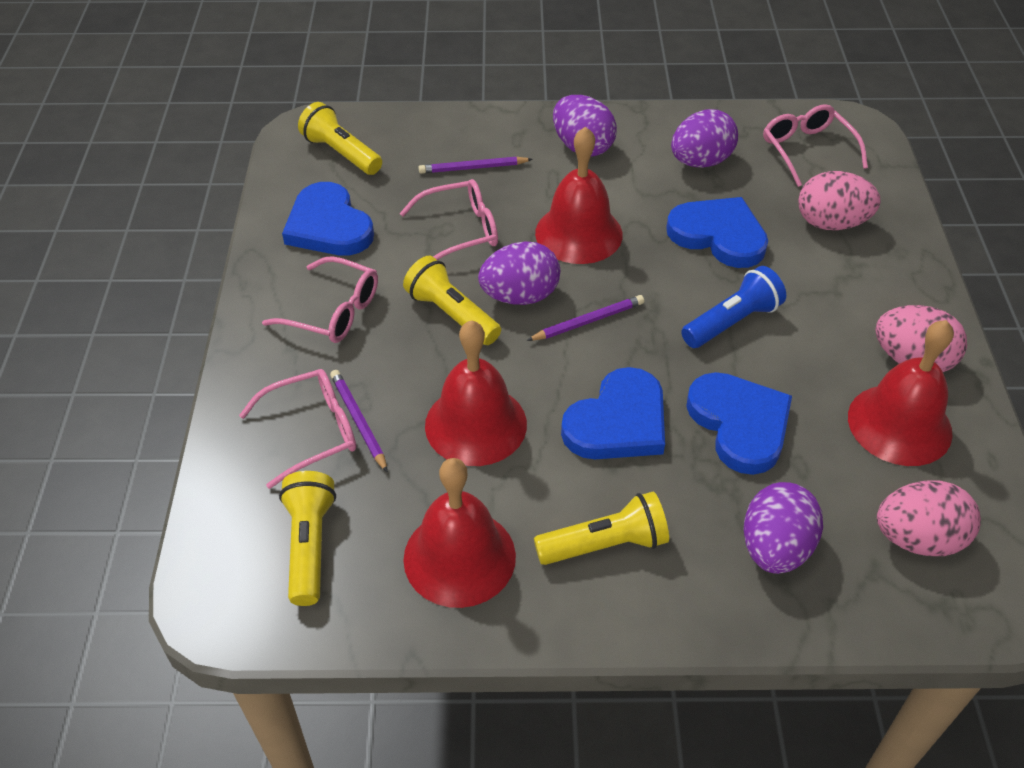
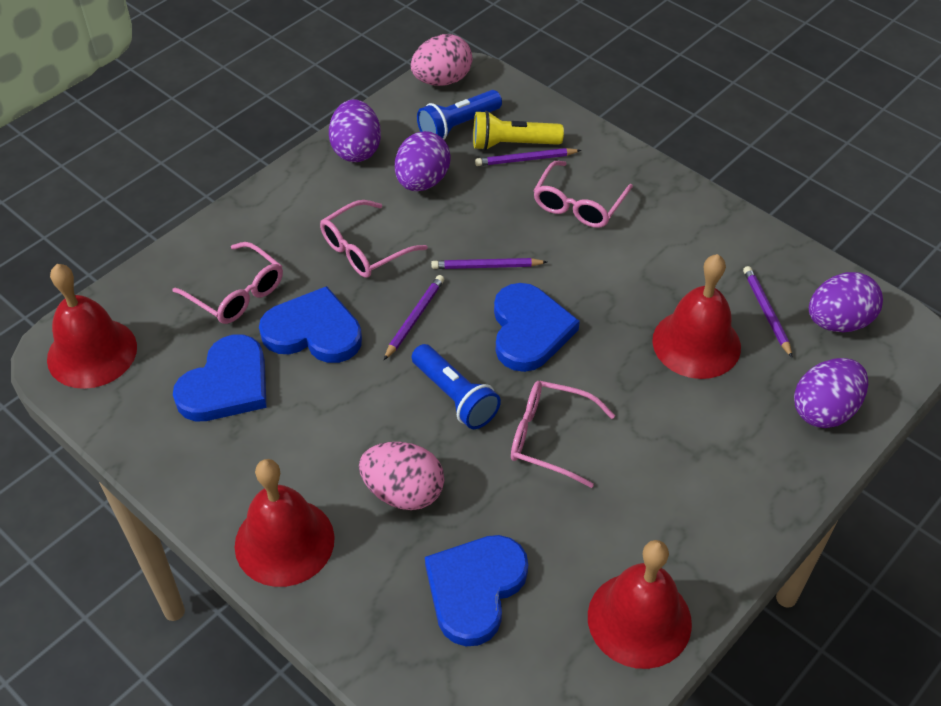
blue flashlight: [681,266,786,348] = 1 -> [412,344,501,429] [417,90,502,140] = 2
pink egg: [798,171,881,230] [875,305,967,372] [877,480,981,556] = 3 -> [359,442,444,510] [411,34,472,86] = 2
purple pencil: [330,370,388,473] [419,157,533,174] [527,295,644,341] = 3 -> [384,275,444,360] [431,258,547,269] [475,148,581,166] [743,266,793,358] = 4
yellow flashlight: [279,471,336,606] [298,102,382,175] [403,256,501,345] [534,491,669,565] = 4 -> [473,111,564,151] = 1

